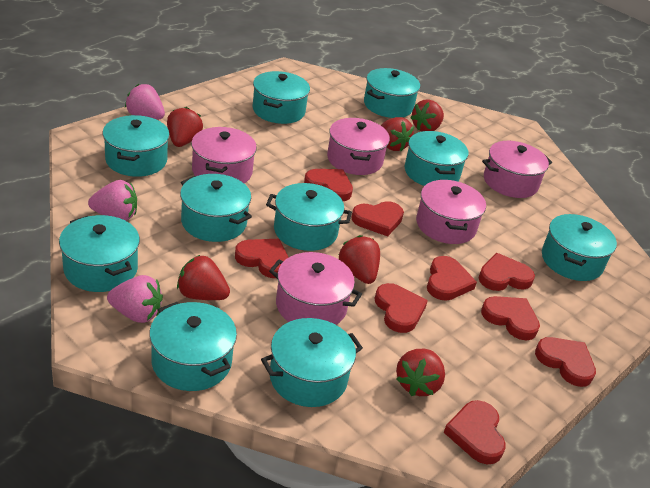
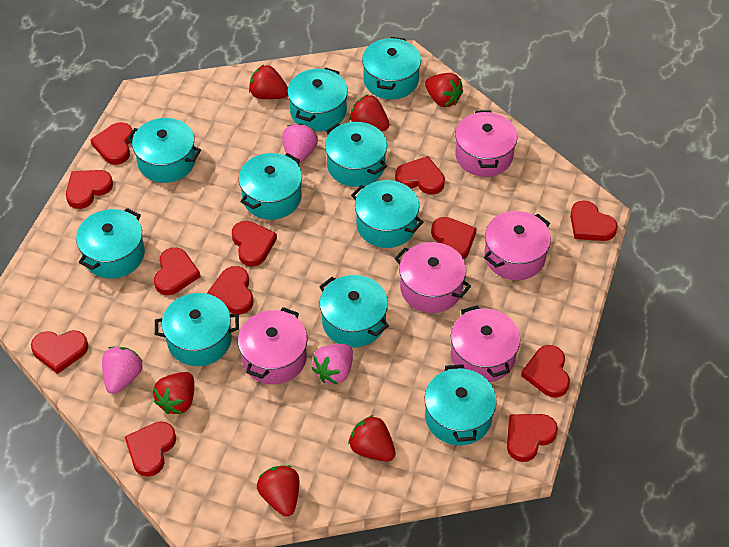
red heart: [235,239,289,278] [304,169,353,201] [351,201,404,236] [374,283,428,333] [427,256,477,301] [443,400,506,464] [478,253,535,291] [481,296,540,340] [535,337,596,387] = 9 -> [31,330,88,374] [66,170,113,209] [90,122,133,165] [125,421,176,477] [154,247,200,295] [207,266,253,314] [232,221,277,267] [395,156,445,195] [431,217,477,259] [507,414,558,462] [521,345,570,398] [570,200,618,241] = 12

